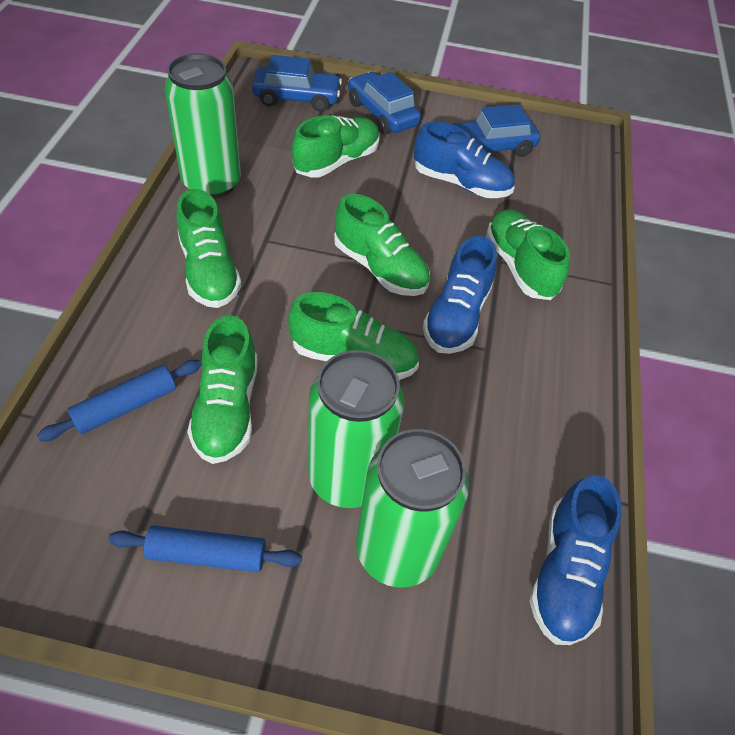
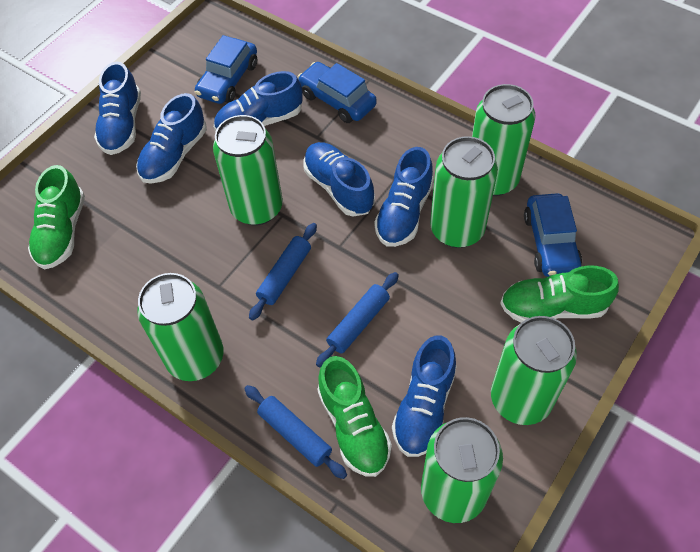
blue rolling pin: [37,360,201,442] [108,526,302,572] = 2 -> [244,385,347,479] [249,223,317,321] [316,272,399,368] = 3
blue shoe: [414,121,515,198] [423,236,497,354] [530,475,622,645] = 3 -> [94,62,141,155] [136,93,207,183] [214,71,303,131] [304,142,375,216] [374,147,434,247] [392,335,457,457] = 6
green can: [165,54,241,199] [308,350,404,508] [356,429,469,588] = 3 -> [137,273,224,381] [213,115,283,226] [421,417,503,523] [430,136,498,248] [472,84,536,196] [491,316,577,425] = 6
green shoe: [176,189,241,308] [187,315,258,464] [288,292,419,380] [292,115,380,178] [334,194,430,296] [486,209,570,300] = 6 -> [28,165,85,269] [317,356,392,477] [500,266,619,323] = 3

